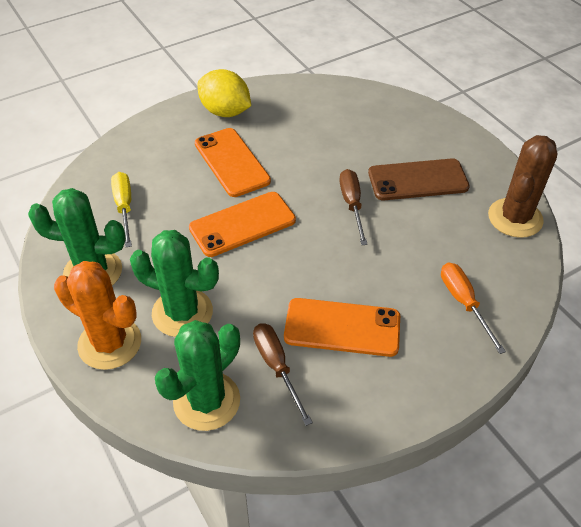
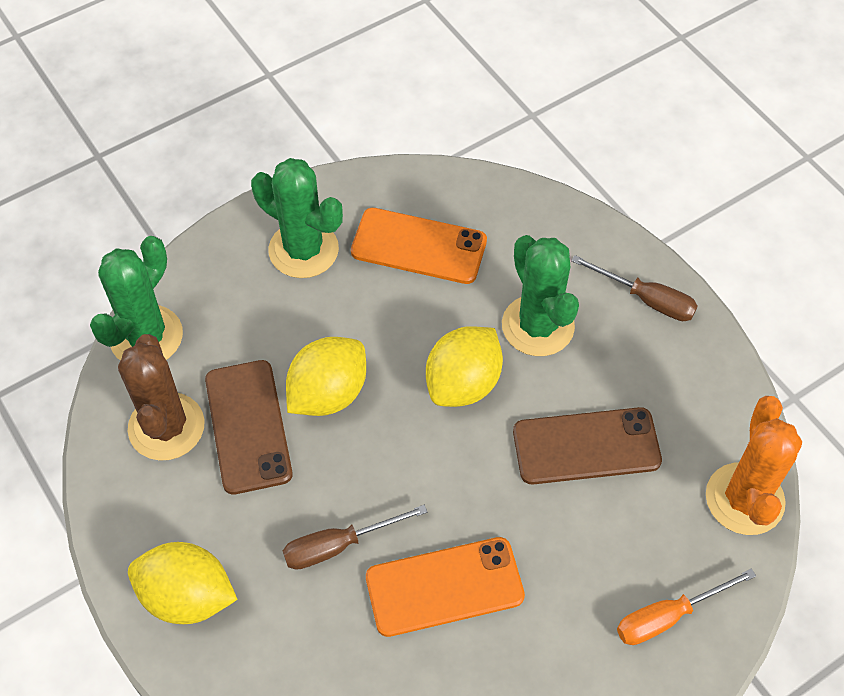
brown phone: [368,158,470,200] = 1 -> [205,360,293,495] [513,407,662,484] = 2
orange phone: [189,192,296,257] [195,128,271,197] [284,298,400,357] = 3 -> [351,208,487,284] [366,537,525,637] = 2
yellow lemon: [197,69,251,117] = 1 -> [128,542,238,624] [286,337,366,416] [426,326,503,407] = 3
yellow screwdriver: [111,172,132,247] = 1 -> none = 0

